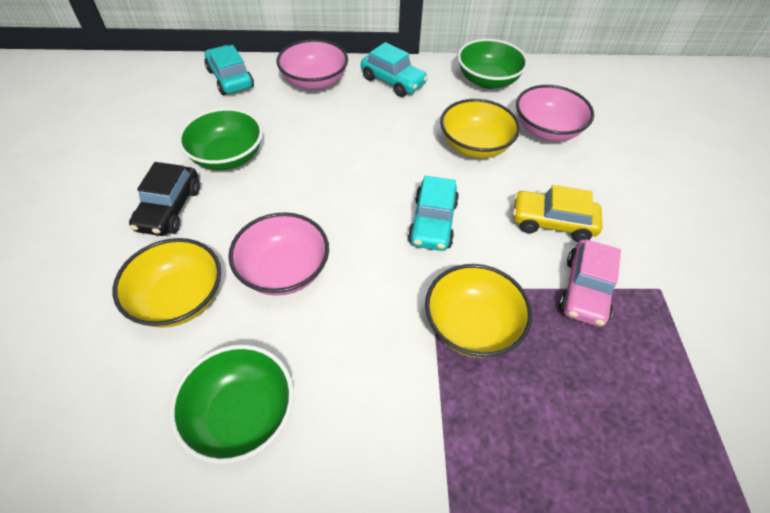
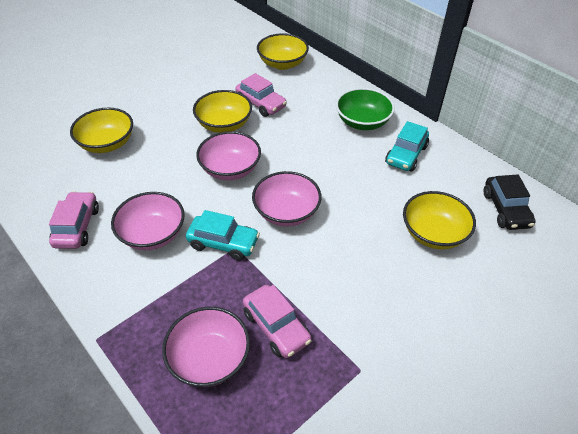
green bowl: [169,345,294,464] [178,108,263,170] [458,39,528,89] = 3 -> [336,88,395,130] = 1
pink bowl: [228,212,329,296] [277,39,348,90] [516,85,594,141] = 3 -> [111,192,185,250] [162,307,250,387] [196,131,261,180] [252,171,322,227] = 4
pink car: [559,240,621,327] = 1 -> [49,191,99,249] [235,73,287,117] [243,285,312,358] = 3
turquoise car: [205,45,254,95] [361,42,428,97] [408,176,459,251] = 3 -> [186,210,260,261] [385,121,429,172] = 2
yellow bowl: [113,238,221,328] [425,264,532,358] [440,99,520,158] = 3 -> [70,108,133,153] [193,90,252,133] [257,33,309,70] [403,191,476,249] = 4
yellow car: [513,185,603,242] = 1 -> none = 0

